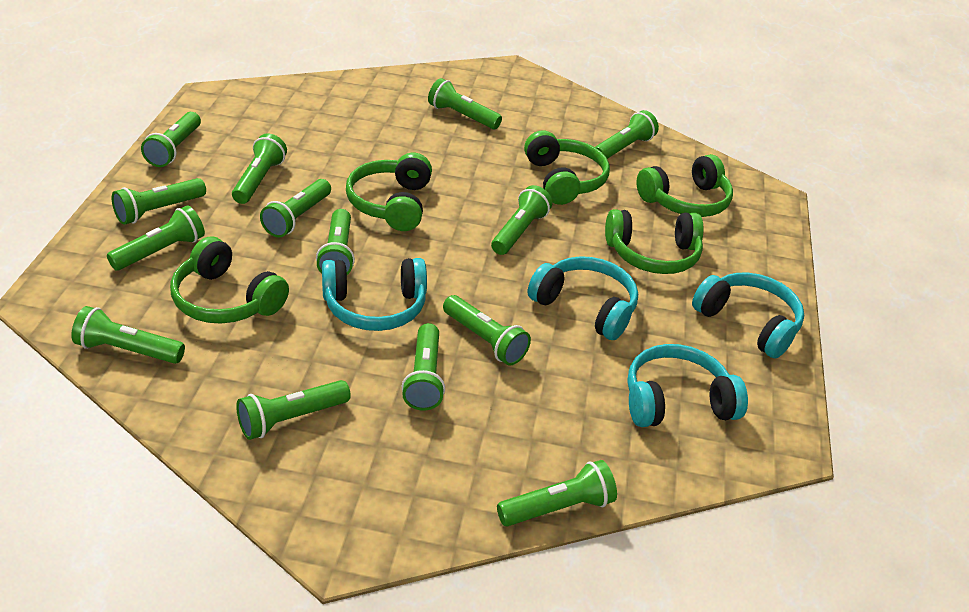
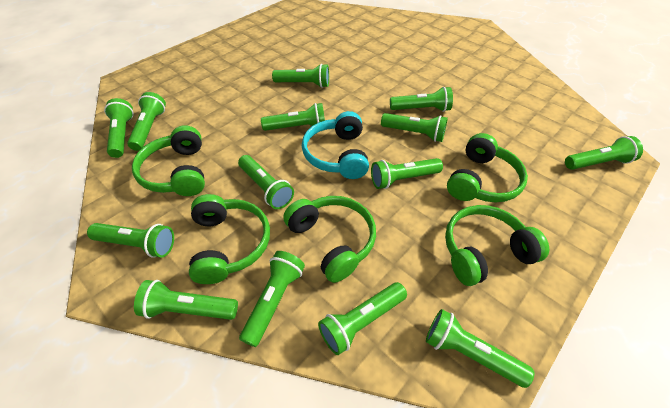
turquoise headphones: [322,258,427,331] [527,256,638,340] [627,344,748,427] [692,273,804,359] = 4 -> [302,111,369,179] = 1

